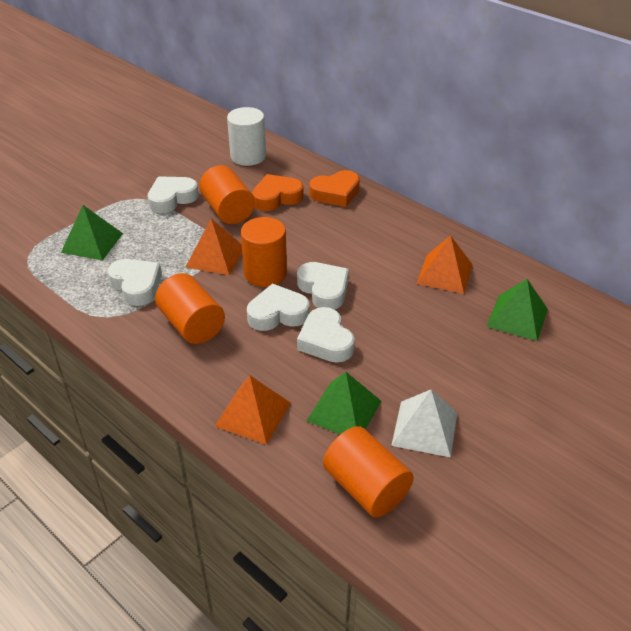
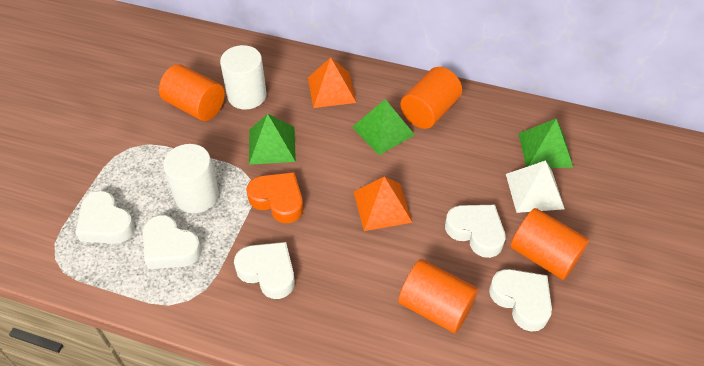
orange heart: [252,174,304,211] [309,170,360,207] = 2 -> [247,172,303,223] = 1
orange pyramid: [186,219,242,275] [214,375,291,445] [417,235,473,294] = 3 -> [308,57,356,108] [354,176,412,231] = 2
white cylinder: [227,107,266,166] = 1 -> [163,144,219,213] [220,45,267,110] = 2

